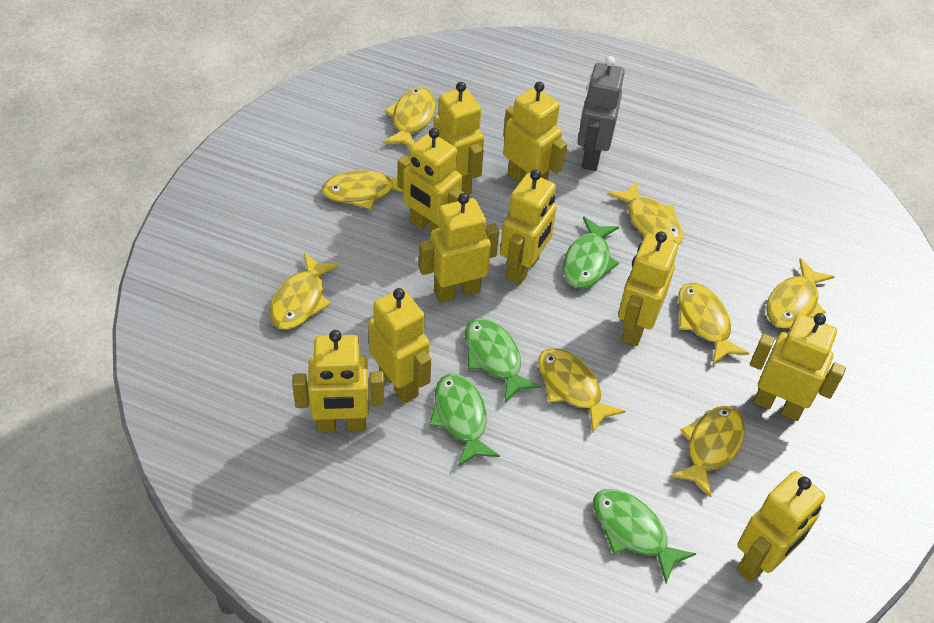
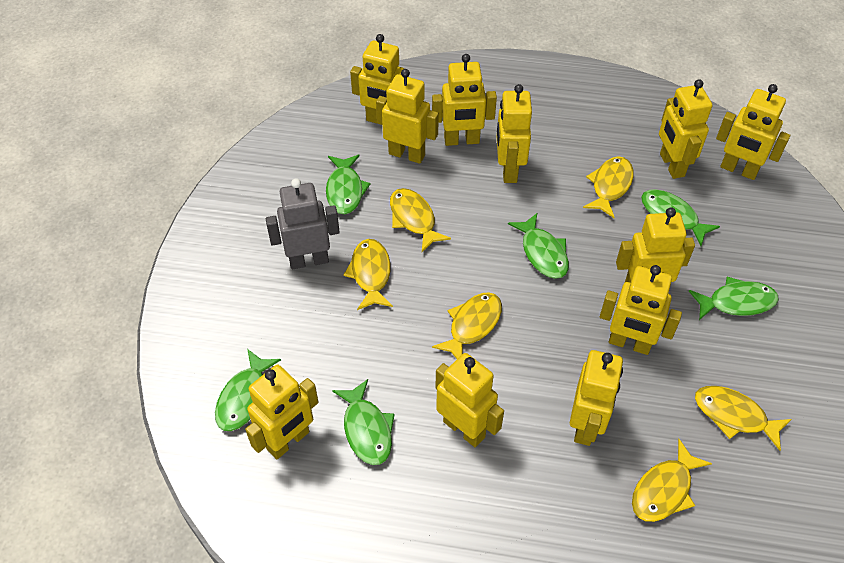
green fish: [429,374,500,467] [465,318,541,402] [563,216,619,289] [593,489,696,583] = 4 -> [215,349,281,431] [326,155,370,214] [332,379,395,465] [508,213,569,279] [641,189,720,246] [689,277,779,320] = 6
yellow fish: [269,253,340,330] [322,170,403,209] [383,87,435,147] [538,348,626,432] [608,181,683,245] [671,406,745,497] [678,283,749,364] [766,258,835,328] = 8 -> [343,239,393,310] [390,188,451,252] [432,292,502,359] [583,157,634,218] [632,439,712,522] [695,386,792,451] = 6
yellow robot: [292,330,384,432] [368,288,431,403] [398,128,464,235] [419,193,499,303] [433,82,484,195] [500,169,557,285] [503,82,567,183] [618,231,678,346] [737,471,825,582] [750,313,846,421] = 10 -> [245,365,319,459] [350,34,404,124] [376,69,439,164] [432,54,497,146] [435,353,504,447] [497,84,532,183] [570,350,623,446] [600,265,682,355] [616,207,695,283] [659,79,712,179] [716,84,790,180] = 11

